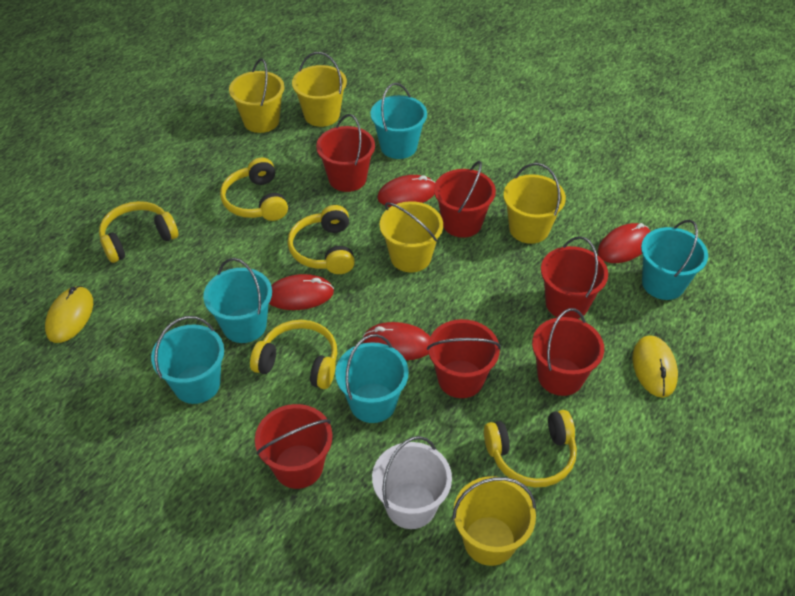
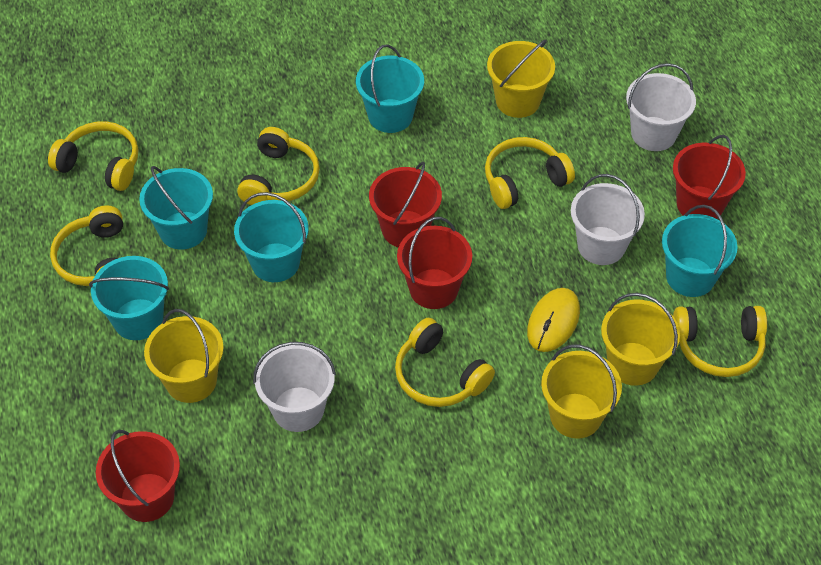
red bucket: [255,404,333,489] [316,114,375,192] [427,319,501,398] [434,161,496,238] [532,308,604,396] [541,236,608,319] = 6 -> [96,430,180,522] [369,162,442,248] [397,217,472,309] [673,135,746,219] = 4
red mouse: [269,274,334,310] [362,322,430,360] [377,175,435,207] [597,223,651,263] = 4 -> none = 0
white bucket: [372,436,452,529] = 1 -> [253,342,336,432] [571,174,645,265] [626,63,696,151] = 3
yellow bucket: [229,58,284,133] [292,52,347,127] [380,201,443,272] [452,476,536,566] [503,163,566,244] = 5 -> [144,309,224,403] [487,39,555,118] [541,344,622,439] [601,293,680,386] = 4
yellow headphones: [99,201,179,263] [220,157,288,221] [250,320,337,389] [288,205,355,274] [484,410,577,488] = 5 -> [48,121,138,191] [50,205,123,286] [237,127,320,205] [395,318,495,407] [485,137,575,209] [673,306,767,377] = 6
yellow mouse: [45,286,93,343] [632,335,678,398] = 2 -> [527,288,580,352] = 1

